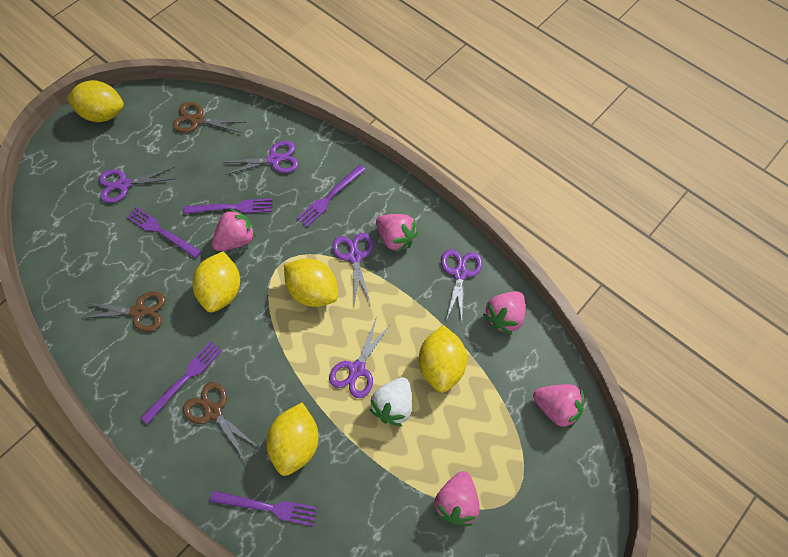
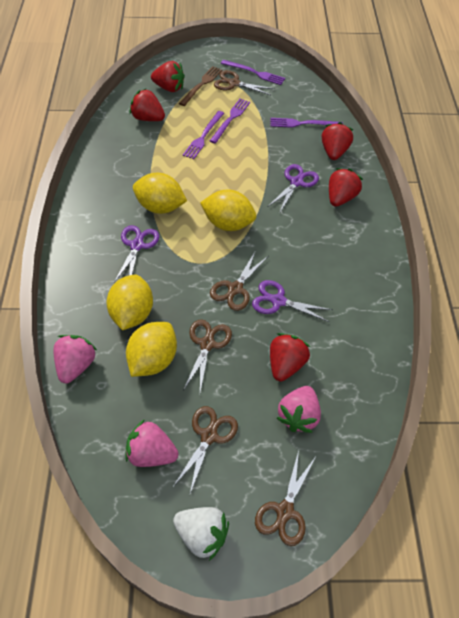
brown fork: none = 0 -> [179,66,222,106] = 1
brown scissors: [82,291,165,332] [173,102,244,133] [183,382,258,460] = 3 -> [172,406,238,494] [184,319,232,392] [210,250,268,311] [214,70,275,95] [255,450,315,546] = 5
pink strawberry: [212,208,256,251] [376,214,418,253] [434,471,480,526] [483,291,525,334] [533,384,584,429] = 5 -> [53,335,97,384] [125,419,179,467] [277,386,321,433] = 3
purple fork: [126,207,201,259] [141,341,222,424] [183,198,272,214] [210,491,317,526] [297,165,366,227] = 5 -> [183,111,224,159] [210,99,250,144] [221,60,285,85] [270,118,343,128] = 4
purple scissors: [99,167,174,203] [224,141,298,175] [329,319,391,398] [332,233,374,306] [441,249,482,322] = 5 -> [114,225,159,283] [252,280,332,322] [269,164,319,212] = 3
red strawberry: none = 0 -> [130,89,165,121] [151,61,185,92] [270,333,310,381] [322,122,354,160] [329,168,363,207] = 5
yellow lemon: [67,80,124,122] [192,251,240,312] [266,403,319,476] [284,258,338,307] [419,325,467,393] = 5 -> [107,275,153,330] [126,322,177,377] [133,173,187,214] [200,189,256,231] = 4

